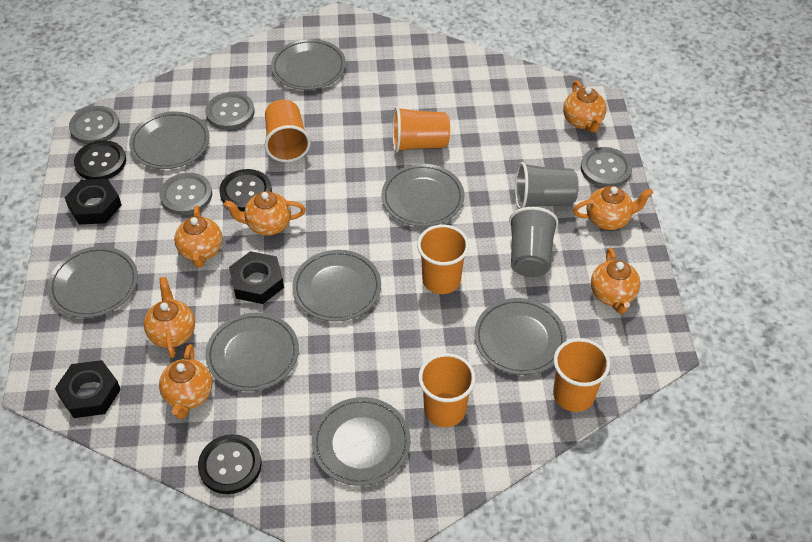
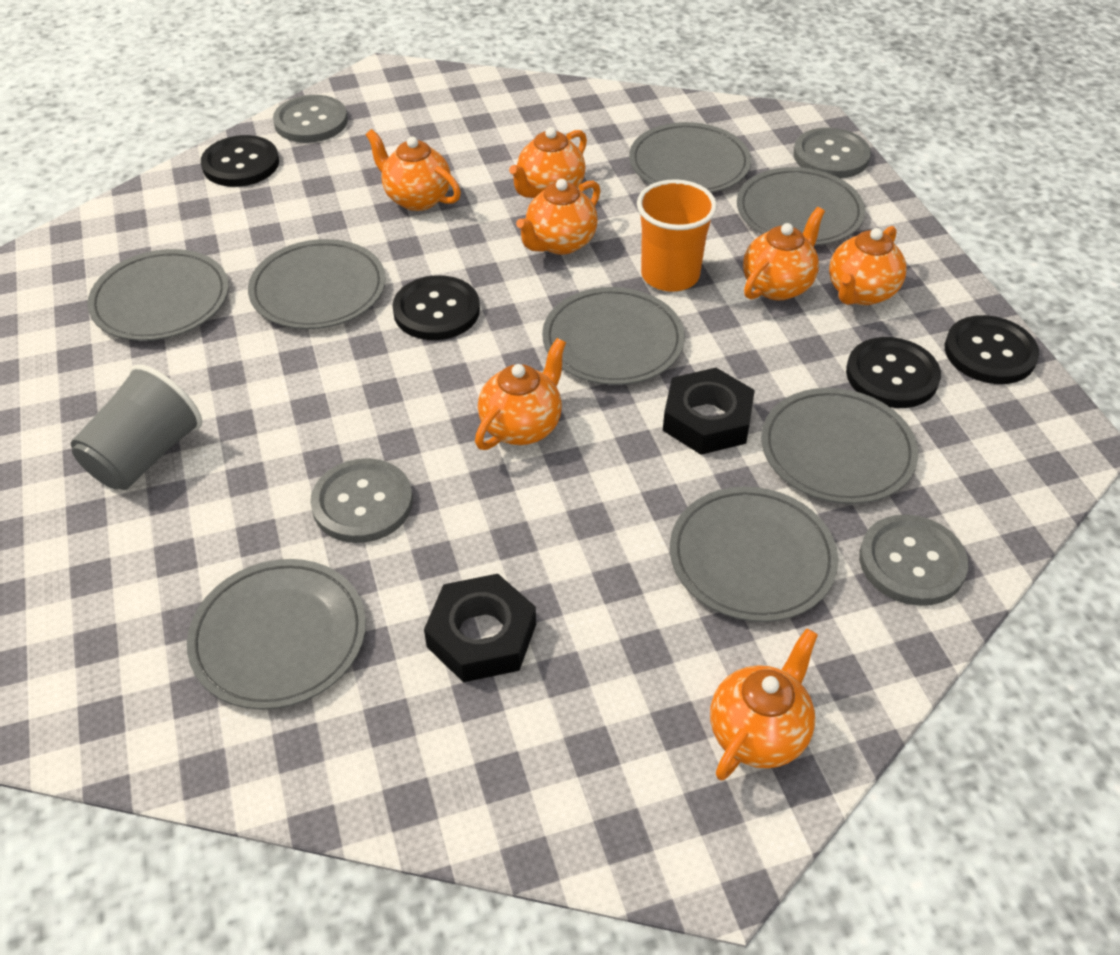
black button: [74,140,126,180] [198,434,262,494] [219,169,272,211] = 3 -> [201,135,279,187] [393,275,480,340] [846,337,941,408] [945,315,1039,384] = 4
black nut: [55,360,121,418] [65,179,122,225] [229,251,284,304] = 3 -> [424,574,536,683] [663,368,755,455] = 2
grey cup: [509,207,558,277] [515,162,579,209] = 2 -> [71,364,202,490] = 1
orange cup: [265,99,311,162] [392,106,450,152] [417,225,469,294] [419,353,476,427] [553,338,610,412] = 5 -> [637,179,717,292] = 1

